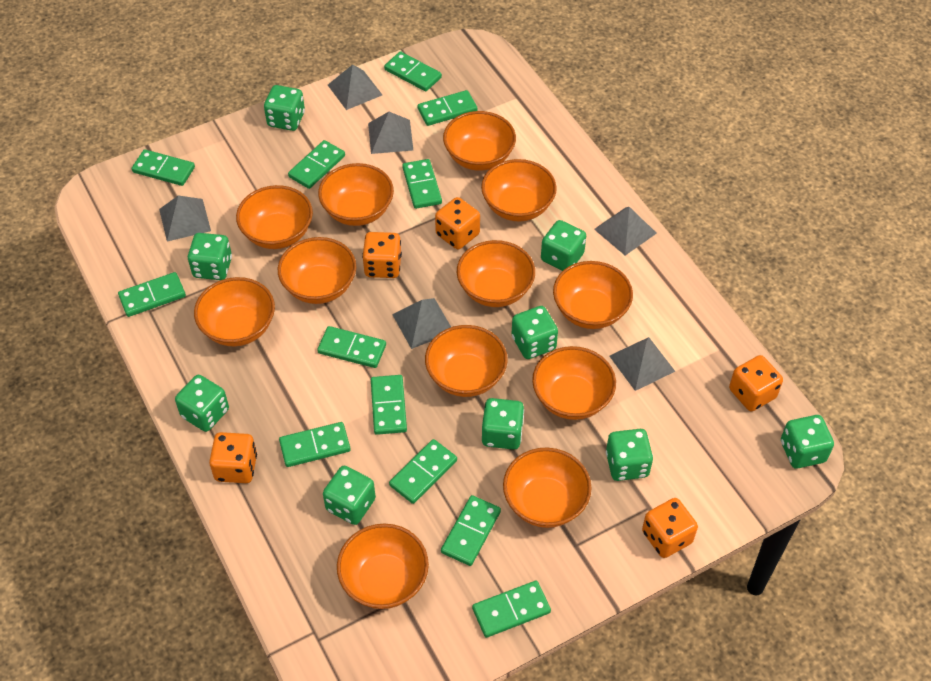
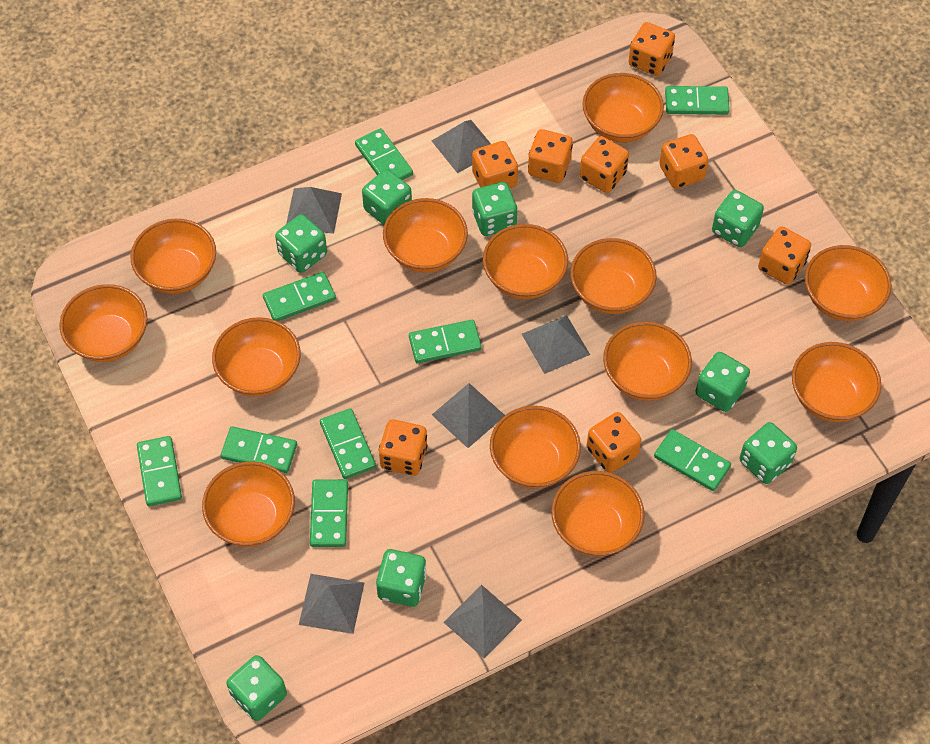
green dice: [175,375,229,432] [188,233,232,280] [264,85,305,131] [323,466,376,525] [482,398,524,450] [512,306,558,359] [541,220,586,271] [606,429,653,481] [781,415,834,469] = 9 -> [226,655,287,721] [275,214,327,273] [362,169,412,225] [376,549,427,607] [472,182,517,236] [695,352,750,412] [712,190,764,247] [739,422,797,484] = 8
green domino: [118,272,186,317] [132,149,195,186] [279,422,351,467] [288,140,345,189] [317,326,386,368] [371,375,407,435] [384,51,442,91] [389,439,457,504] [402,159,442,209] [417,90,477,126] [441,495,501,566] [472,581,551,638] = 12 -> [137,436,182,506] [221,426,297,473] [263,272,336,321] [310,479,348,547] [320,408,376,479] [355,128,413,180] [409,320,482,363] [654,429,731,491] [665,86,730,115] = 9
orange bowl: [194,277,275,346] [236,185,313,249] [278,237,356,304] [318,163,394,226] [337,524,429,609] [425,325,508,397] [443,111,516,171] [457,240,535,307] [481,159,557,222] [503,448,591,528] [532,346,616,420] [553,261,633,329] = 12 -> [59,284,148,362] [130,219,216,294] [202,461,295,547] [212,317,301,397] [383,198,468,273] [483,224,568,299] [490,406,581,489] [551,471,644,556] [570,238,657,314] [582,73,664,143] [603,321,692,401] [792,342,881,422] [805,245,892,321] = 13
orange dice: [209,432,257,483] [362,232,402,278] [435,197,480,249] [642,498,698,558] [729,355,783,412] = 5 -> [379,419,428,476] [472,141,518,188] [528,129,573,183] [580,136,629,193] [587,412,641,473] [628,22,675,76] [659,134,709,189] [758,226,811,285] = 8

